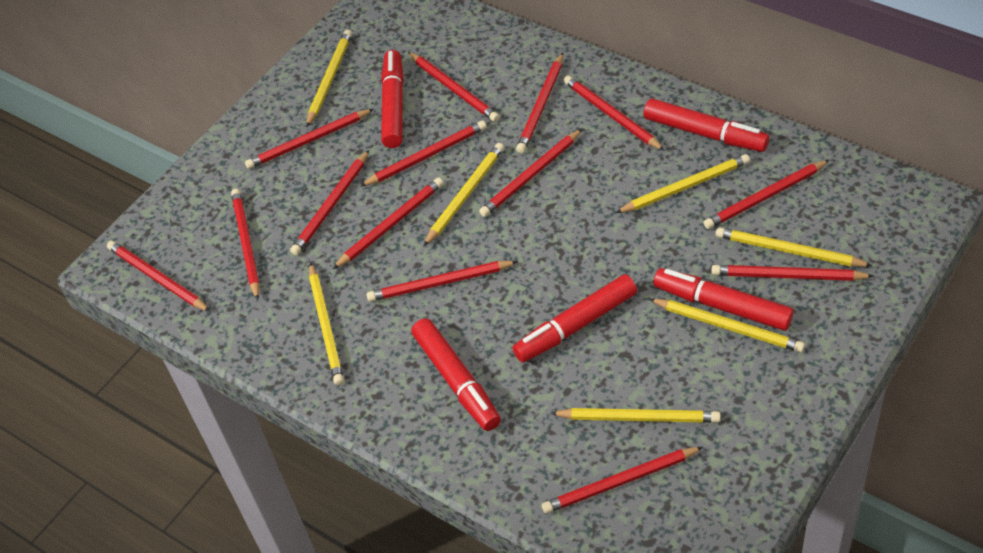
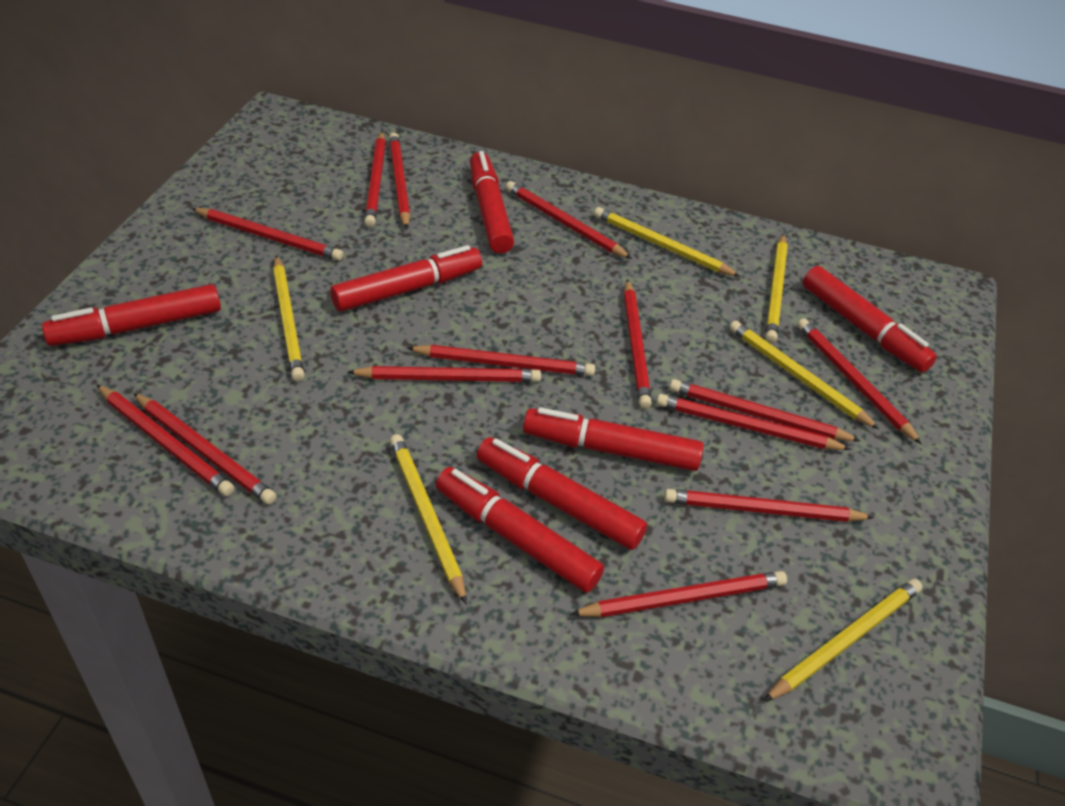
red marker: [381,50,404,148] [411,318,501,431] [512,274,637,363] [644,98,770,152] [653,268,794,331] = 5 -> [42,284,221,346] [330,245,482,312] [436,467,604,593] [470,151,514,254] [477,437,647,550] [523,407,704,471] [803,266,937,372] = 7
yellow pencil: [306,30,352,127] [309,263,344,385] [424,143,504,246] [550,408,721,423] [616,154,750,213] [649,299,805,352] [715,227,872,267] = 7 -> [273,255,305,381] [390,434,467,604] [594,207,741,277] [729,320,880,430] [763,579,922,702] [765,233,788,343] = 6

